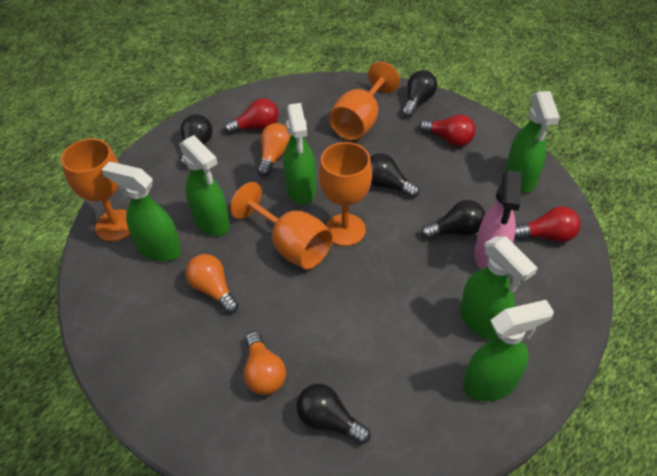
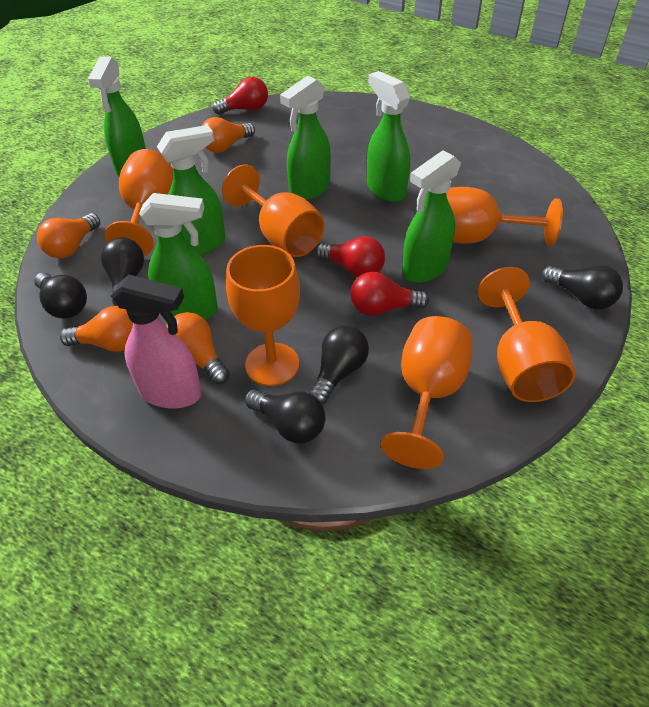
orange goblet: [61,138,130,241] [230,182,333,269] [319,142,372,246] [329,62,400,140] = 4 -> [104,149,173,256] [222,165,325,257] [226,245,300,386] [381,316,473,469] [446,187,563,246] [478,267,575,402] = 6
orange light bulb: [186,254,239,314] [244,331,286,395] [257,123,291,177] = 3 -> [37,213,101,258] [60,306,133,352] [166,312,230,384] [202,117,255,153] = 4

